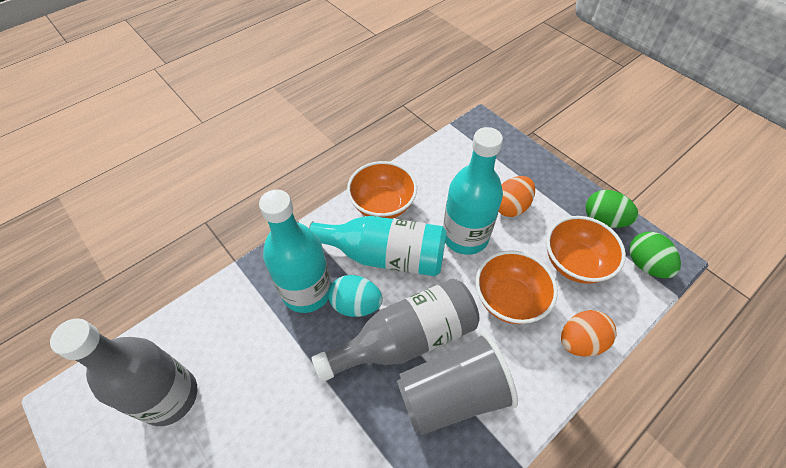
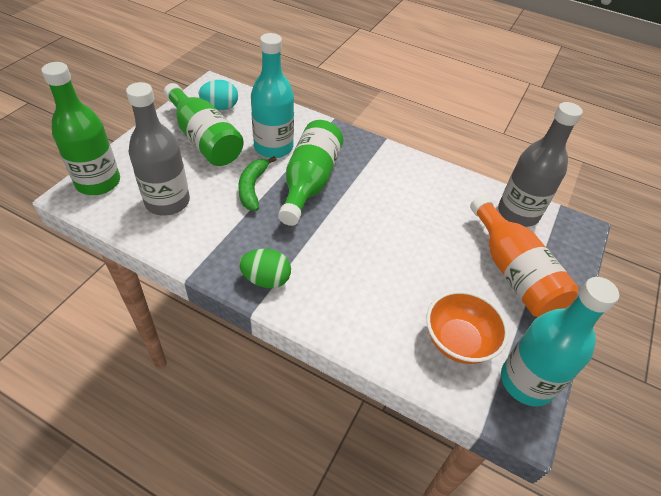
green banana: none = 0 -> [238,156,277,211] = 1
green bottle: none = 0 -> [41,62,120,195] [164,83,244,166] [278,120,343,226] = 3
green egg: [586,190,638,228] [629,232,681,279] = 2 -> [239,249,291,288] = 1
grey cup: [397,332,518,435] = 1 -> none = 0
orange bottle: none = 0 -> [470,195,579,317] = 1
orange bowl: [347,161,417,219] [476,250,558,324] [546,216,626,284] = 3 -> [426,290,509,364] = 1
orange egg: [498,176,535,217] [561,310,617,357] = 2 -> none = 0
turquoise bottle: [259,189,332,313] [299,216,447,276] [443,127,503,255] = 3 -> [251,33,294,158] [501,277,619,407] = 2

